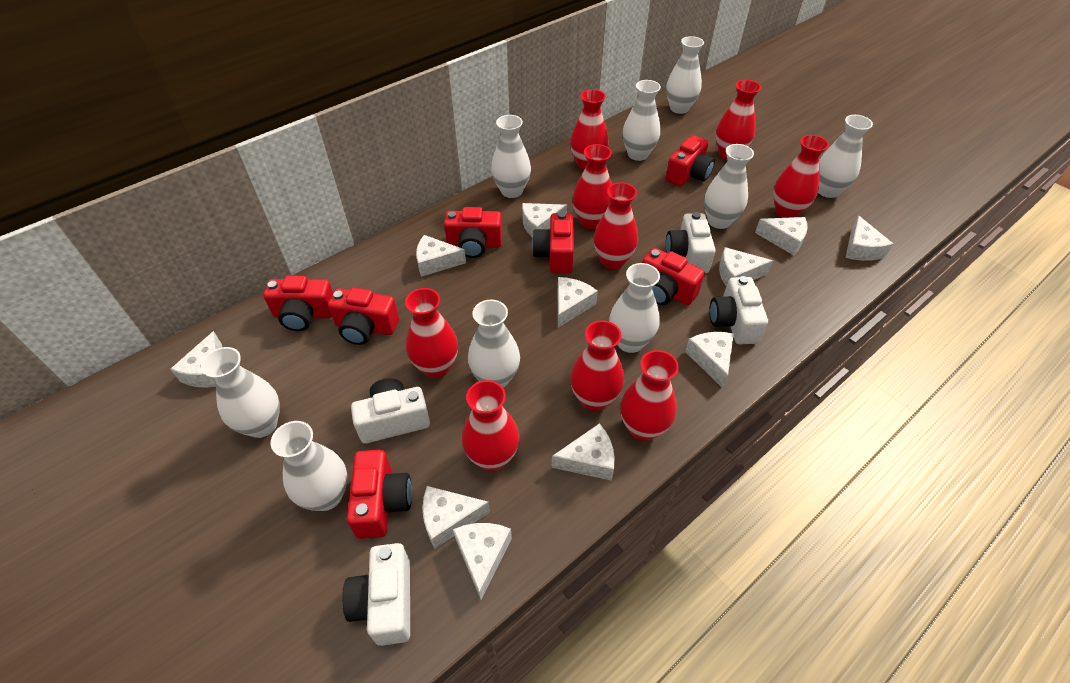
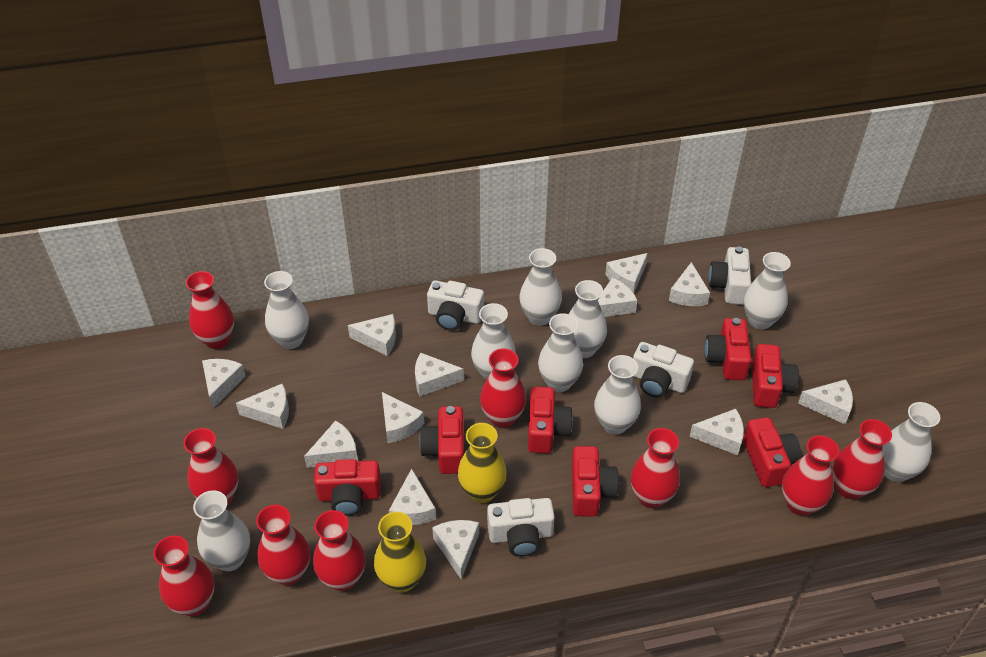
white cheese: [170,331,222,388] [416,235,466,277] [422,486,490,549] [453,523,512,600] [522,203,567,237] [551,423,615,481] [558,277,598,328] [685,332,734,388] [719,247,773,286] [755,217,808,255] [845,216,893,261] = 11 -> [202,359,246,408] [236,384,289,429] [304,420,358,468] [348,314,396,356] [382,392,424,443] [389,469,436,525] [415,353,464,397] [432,520,479,579] [598,278,637,317] [605,253,648,293] [669,262,710,306] [689,409,744,455] [798,379,853,424] = 13
yellow vase: none = 0 -> [374,512,426,593] [458,423,507,503] = 2

